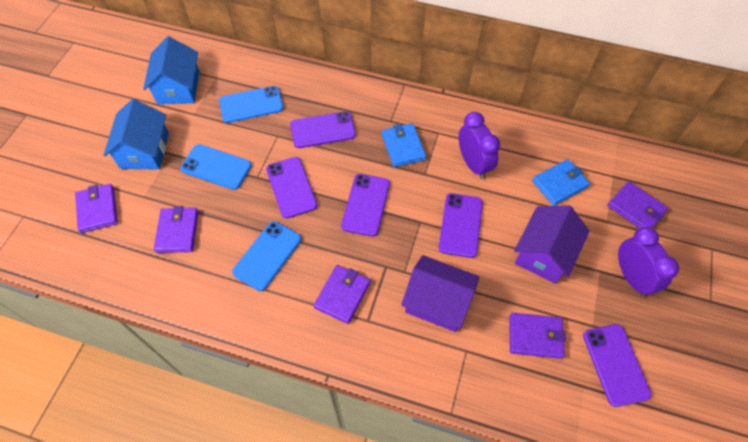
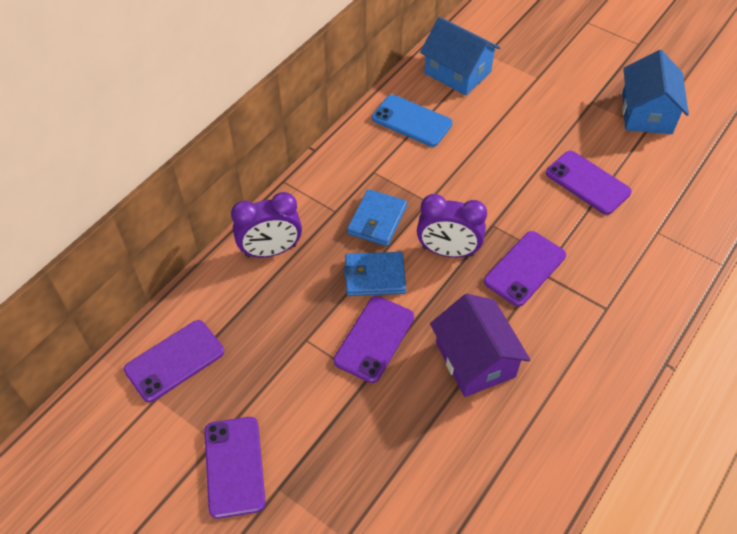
blue phone: [180,144,252,190] [219,86,283,123] [232,221,301,291] = 3 -> [372,95,453,147] = 1
purple house: [401,255,479,332] [514,205,590,284] = 2 -> [430,294,530,397] = 1
purple wallet: [75,184,118,233] [154,206,199,253] [314,265,371,324] [509,313,566,359] [607,181,668,228] = 5 -> none = 0

